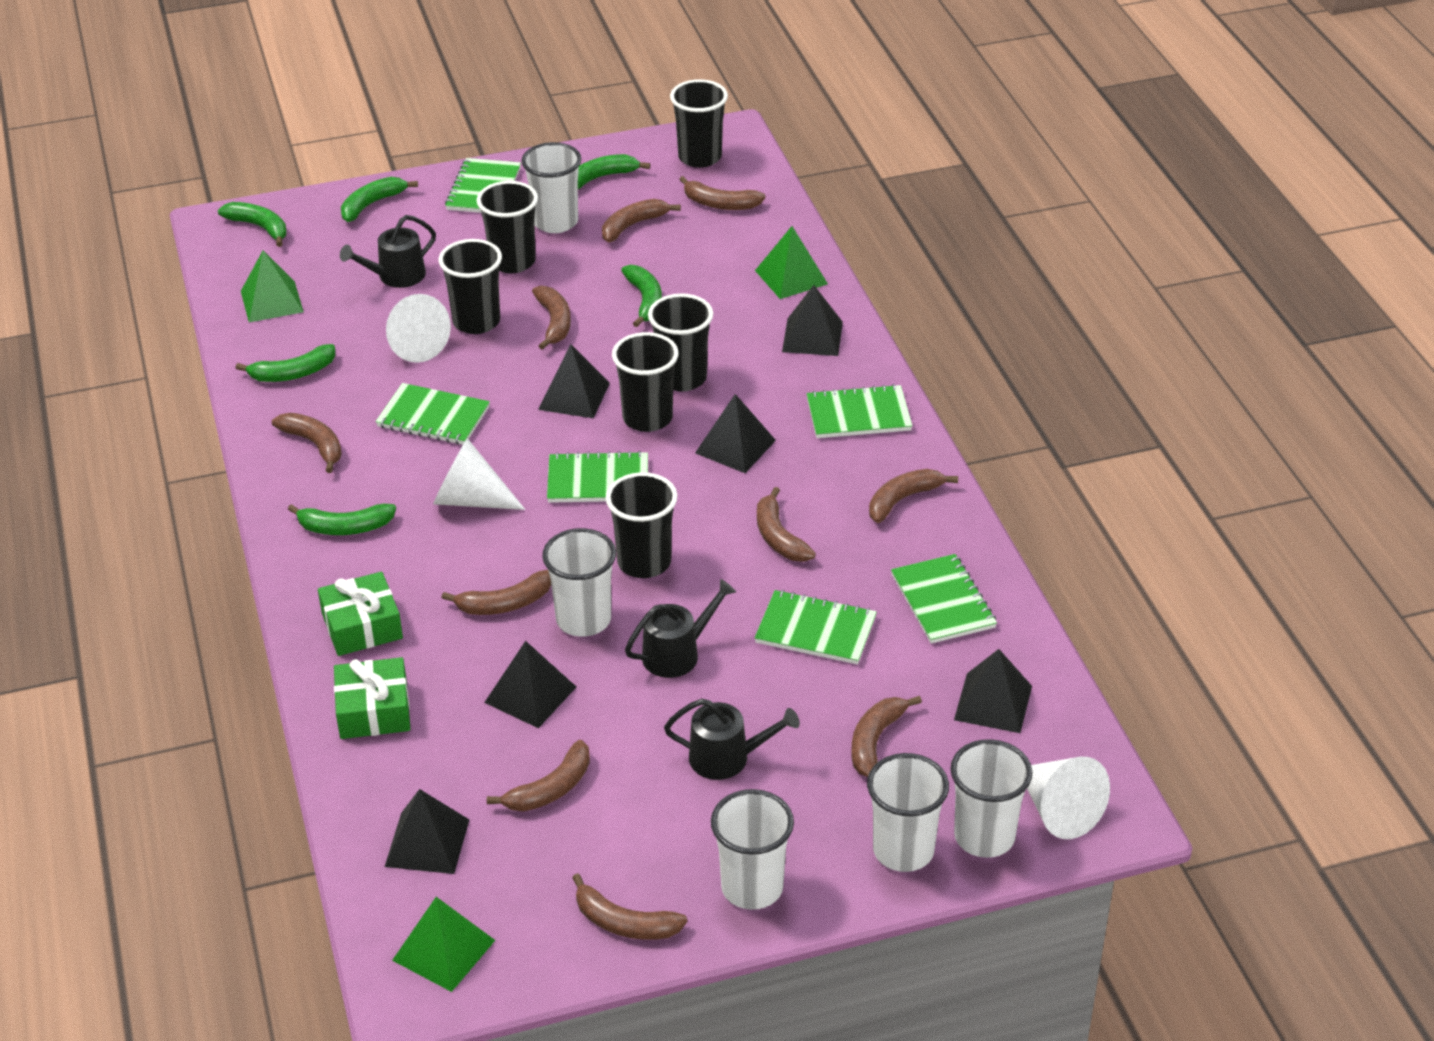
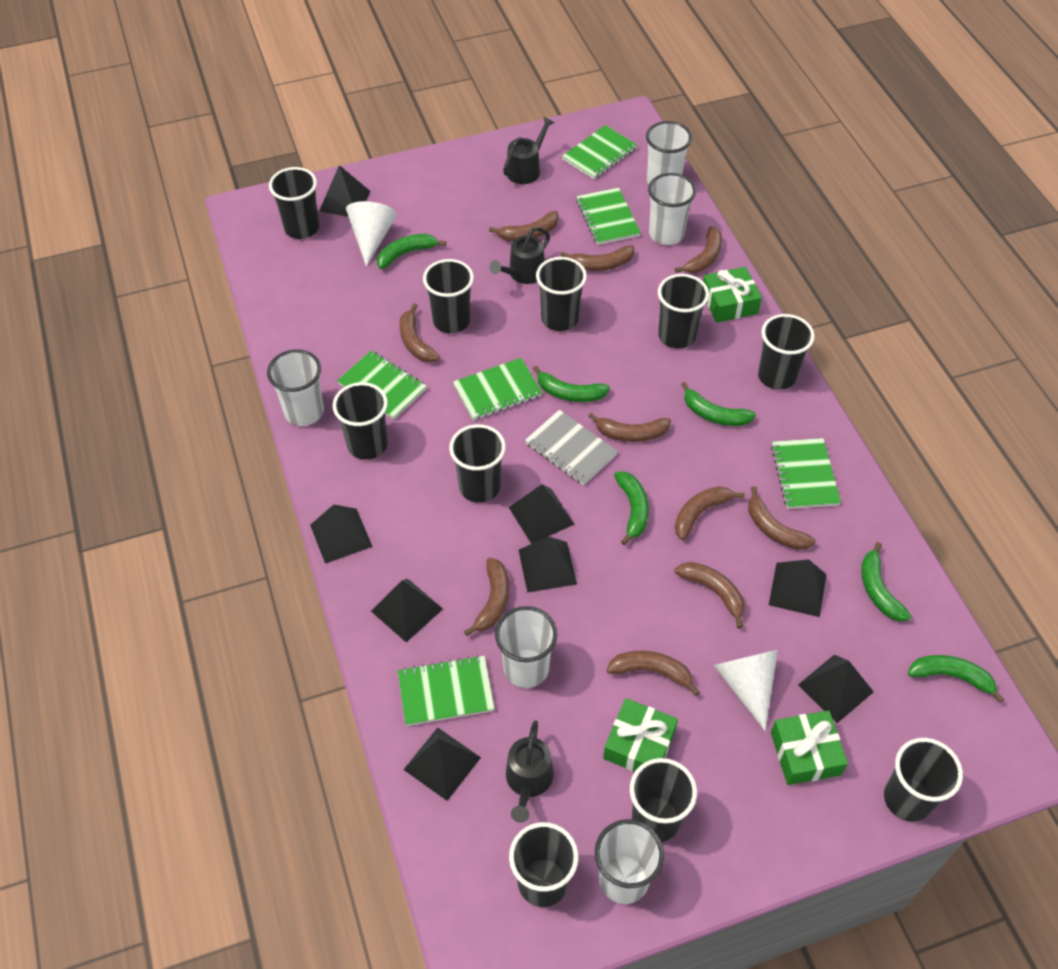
black cup: [439,239,502,334] [477,181,538,273] [606,472,678,578] [612,332,679,432] [648,293,713,392] [670,79,728,168] = 6 -> [269,167,320,239] [332,382,388,460] [423,259,474,333] [449,424,506,503] [509,822,578,907] [536,257,587,331] [630,758,697,842] [658,274,709,349] [758,314,815,390] [884,738,963,822] = 10
black pyramid: [385,789,469,874] [484,641,576,728] [538,344,610,418] [695,394,776,473] [782,285,843,356] [954,649,1032,733] = 6 -> [310,505,373,564] [319,165,371,217] [371,579,443,642] [403,727,481,801] [509,484,575,544] [518,536,577,593] [769,559,827,617] [798,654,874,723] = 8
green gift: [318,572,403,656] [334,657,410,739] = 2 -> [603,698,678,772] [703,267,762,323] [771,710,848,785] = 3
green pyramid: [241,250,304,322] [392,897,495,992] [755,226,828,299] = 3 -> none = 0
grey notebook: none = 0 -> [525,410,618,485] = 1
white cone: [386,294,451,363] [433,438,525,510] [1027,757,1110,839] = 3 -> [346,201,397,266] [713,650,778,731] = 2

